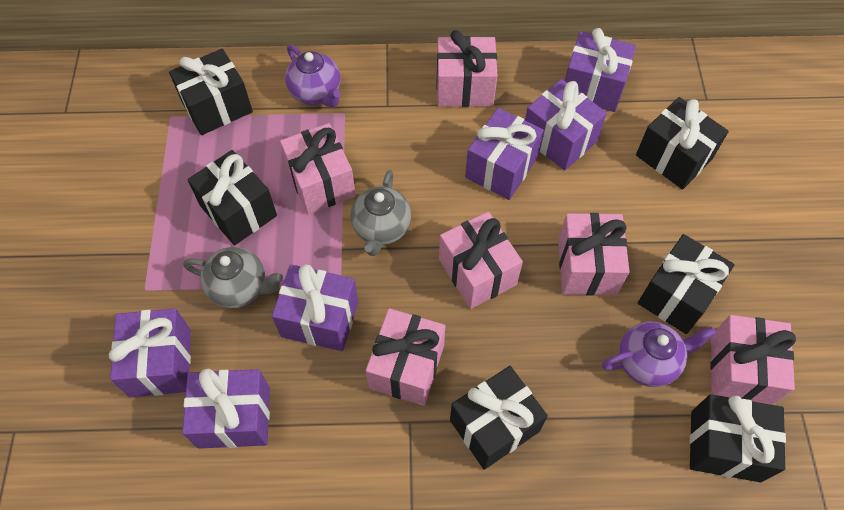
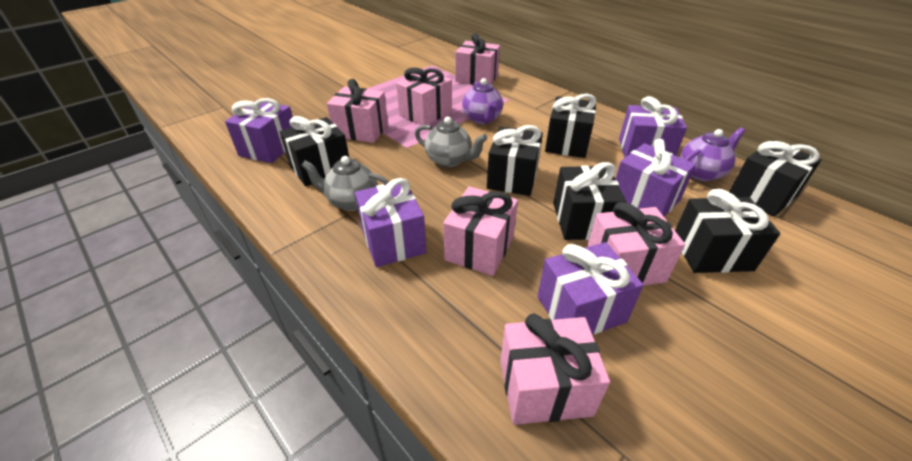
purple gift: [109,308,191,397] [182,369,270,449] [272,264,358,351] [465,108,544,200] [525,79,607,170] [565,28,636,112] = 6 -> [225,98,293,163] [355,178,426,267] [538,242,644,334] [615,139,696,216] [619,96,687,158] = 5

